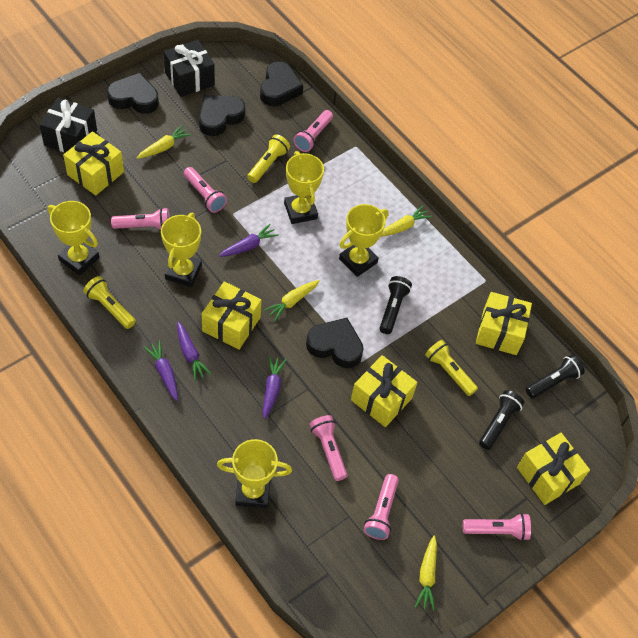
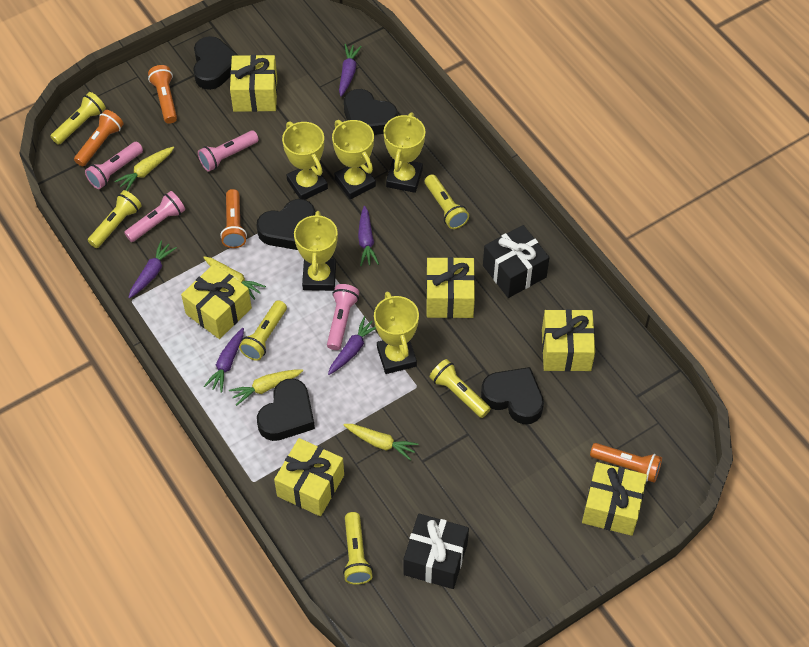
black flashlight: [380,276,412,334] [479,390,524,450] [526,354,585,398] = 3 -> none = 0
black heart: [107,73,159,114] [199,95,245,136] [260,62,303,106] [306,318,364,368] = 4 -> [193,36,239,90] [256,199,315,250] [257,379,315,441] [344,89,398,135] [481,367,544,424] = 5
orange flashlight: none = 0 -> [74,110,124,166] [148,65,177,124] [220,189,247,248] [590,443,662,483] = 4
pink flashlight: [111,208,170,230] [183,167,227,213] [294,110,333,152] [310,415,348,481] [364,474,399,540] [463,513,531,541] = 6 -> [85,142,143,189] [124,191,185,242] [198,131,259,172] [327,284,359,350] = 4
purple carrot: [143,340,178,401] [177,322,211,381] [219,224,279,257] [263,356,287,419] = 4 -> [128,240,177,298] [204,328,244,393] [328,316,376,375] [339,44,362,97] [358,206,379,266] = 5
yellow flashlight: [83,276,136,329] [247,134,290,183] [425,340,478,396] = 3 -> [50,92,106,145] [88,190,142,248] [239,300,287,361] [343,512,373,585] [425,174,469,229] [429,359,491,418] = 6
yellow gift: [63,131,124,196] [202,281,262,350] [351,355,418,427] [476,292,532,355] [517,433,590,505] = 5 -> [181,264,252,339] [230,55,277,112] [274,438,344,516] [426,257,475,318] [542,309,595,371] [582,462,647,536] = 6

